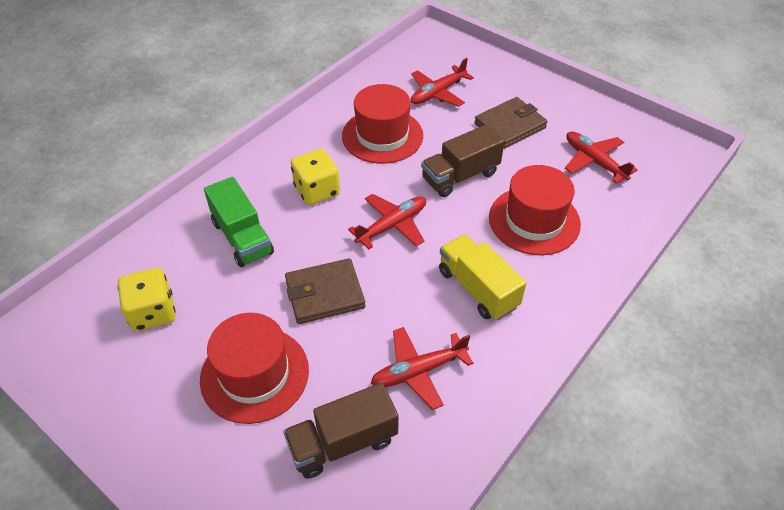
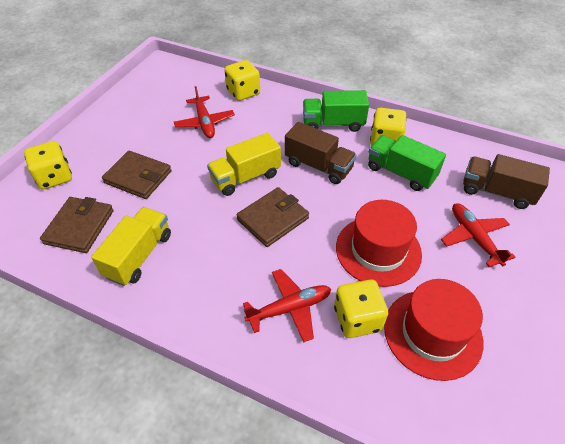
brown wallet: [285,258,365,324] [475,97,548,148] = 2 -> [40,197,114,253] [102,151,171,199] [236,187,309,247] = 3
green truck: [204,177,274,267] = 1 -> [303,90,369,132] [368,135,446,191] = 2
red hat: [200,313,309,424] [342,84,423,164] [489,165,581,255] = 3 -> [336,200,422,287] [384,279,483,381] = 2
red plane: [348,194,426,250] [371,327,473,410] [411,58,474,107] [565,131,637,184] = 4 -> [174,86,235,138] [243,269,331,342] [441,203,516,267] = 3
yellow dice: [118,268,176,332] [291,149,340,205] = 2 -> [24,141,72,190] [224,60,260,101] [334,280,388,338] [370,108,407,146] = 4
yellow truck: [439,234,526,320] = 1 -> [91,207,171,286] [207,133,281,196] = 2

